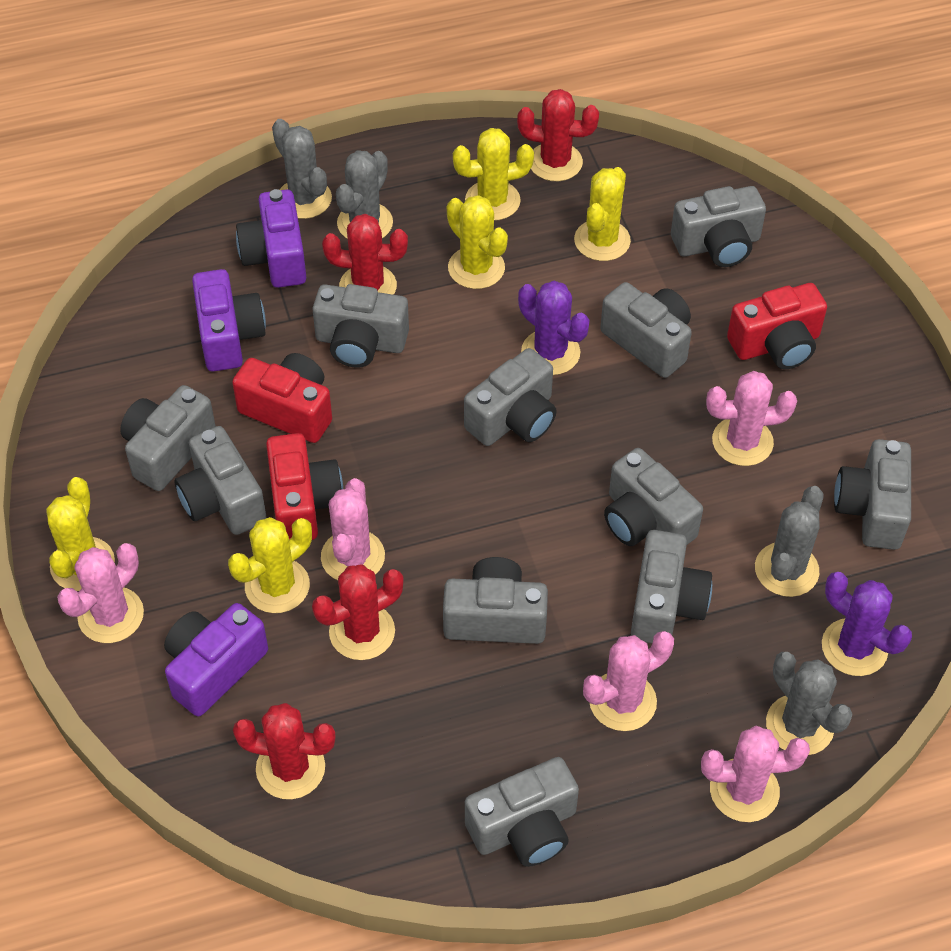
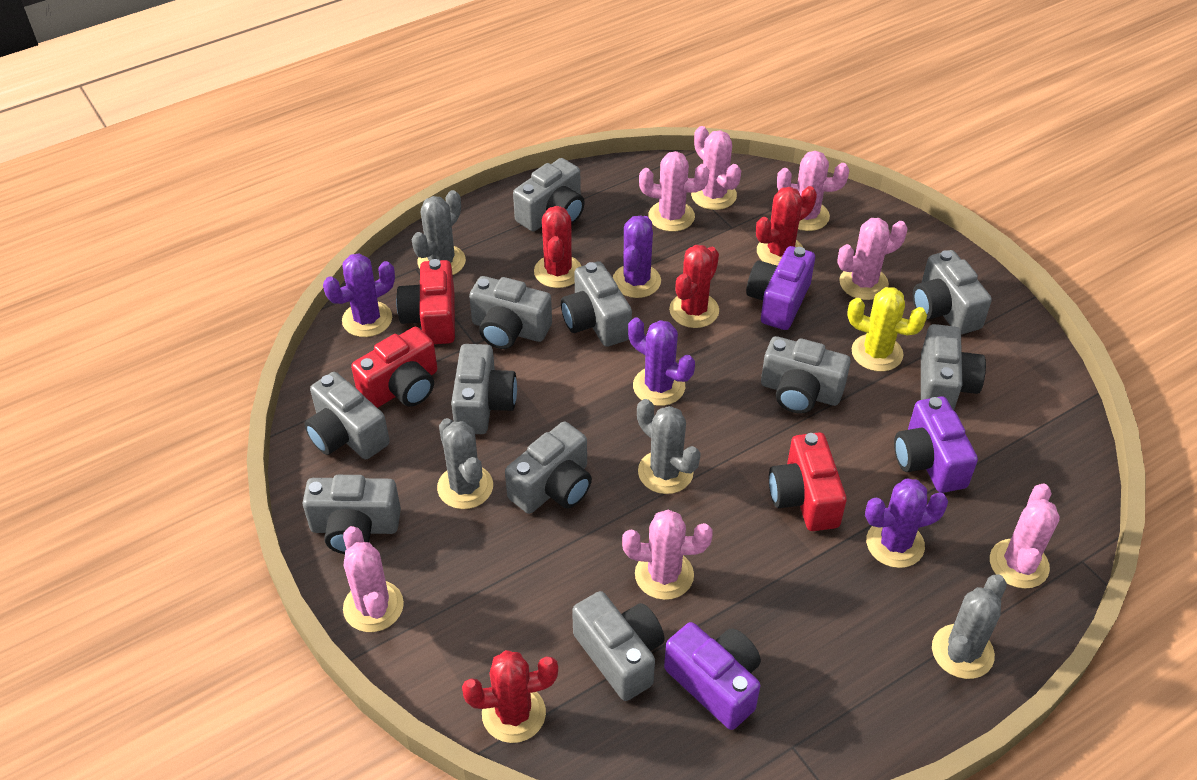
pink cactus: [57,543,144,643] [321,478,385,580] [583,631,674,731] [701,726,810,822] [706,371,797,466] = 5 -> [343,526,404,632] [622,510,713,600] [639,151,709,232] [691,126,741,210] [777,151,849,231] [837,218,907,300] [990,483,1060,589] = 7
purple cactus: [518,281,589,375] [822,572,912,676] = 2 -> [323,254,395,337] [613,216,661,298] [628,317,695,406] [865,479,948,568] = 4
yellow cactus: [46,477,115,591] [228,517,312,613] [447,195,508,289] [453,128,534,221] [574,167,631,261] = 5 -> [847,287,927,372] = 1

